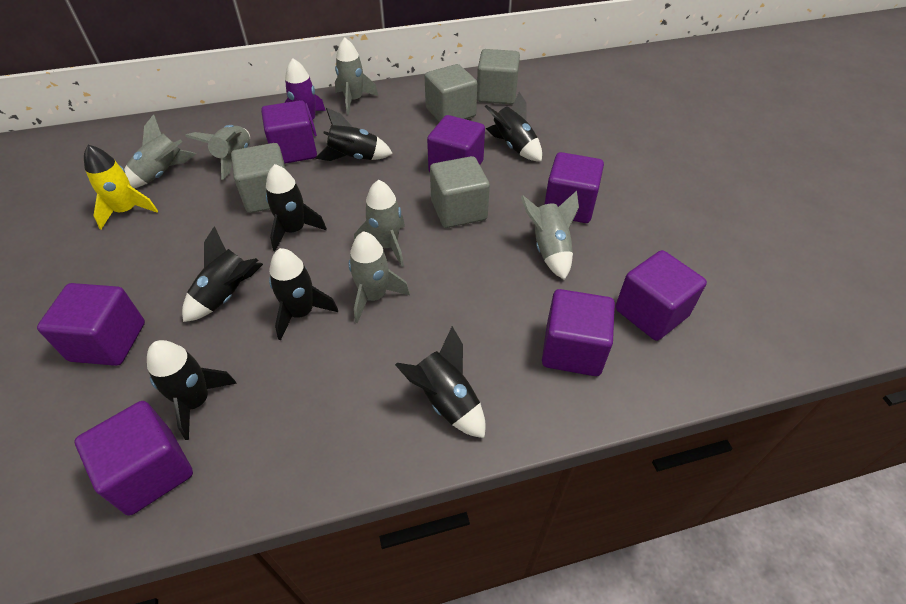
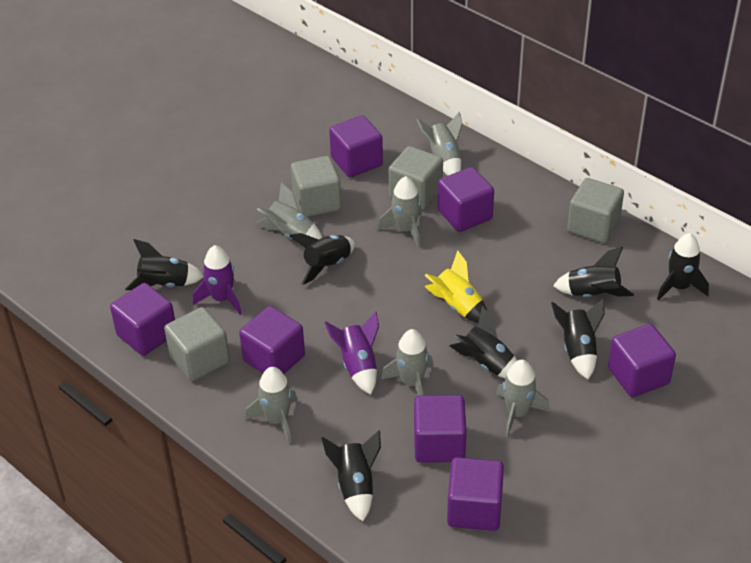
purple rocket: [284,58,326,136] = 1 -> [193,245,242,315] [324,311,379,394] = 2

